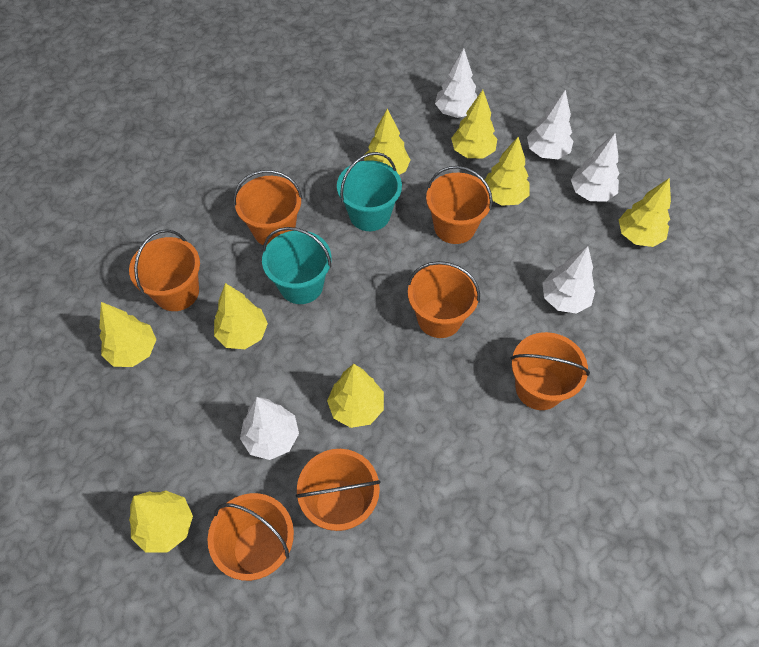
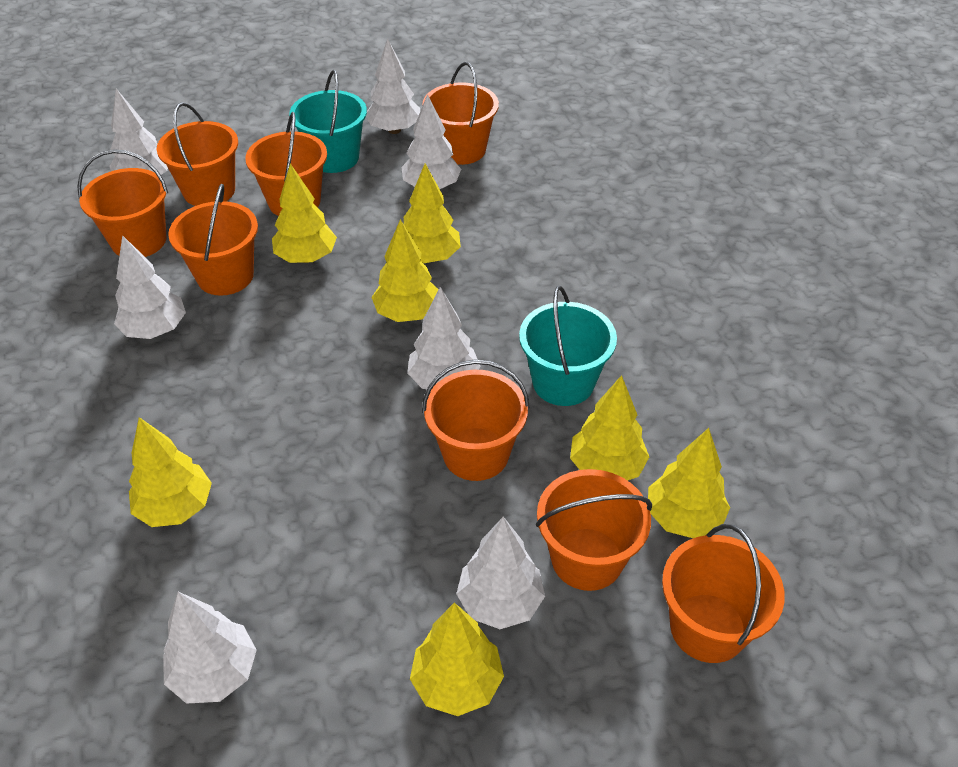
orange bucket: [129,229,200,311] [207,493,294,581] [233,170,302,246] [296,449,381,531] [407,261,480,338] [426,166,493,244] [510,332,590,410] = 7 -> [77,149,168,257] [156,102,238,206] [168,184,258,295] [245,112,327,216] [422,360,530,481] [423,62,499,165] [536,469,652,591] [662,524,785,663] = 8
white tree: [240,397,299,460] [435,48,477,118] [527,90,573,159] [542,246,595,314] [571,133,620,202] = 5 -> [109,89,168,175] [114,235,186,339] [163,592,257,704] [366,39,420,134] [401,94,461,189] [407,287,481,389] [456,517,545,629] = 7
yellow tree: [99,302,157,367] [129,490,193,553] [214,283,268,349] [327,364,384,428] [364,109,410,175] [451,90,497,159] [485,137,530,206] [619,178,671,247] = 8 -> [129,417,212,527] [272,163,337,263] [371,219,439,322] [404,163,461,263] [410,602,504,716] [570,375,649,481] [648,428,730,538] = 7

